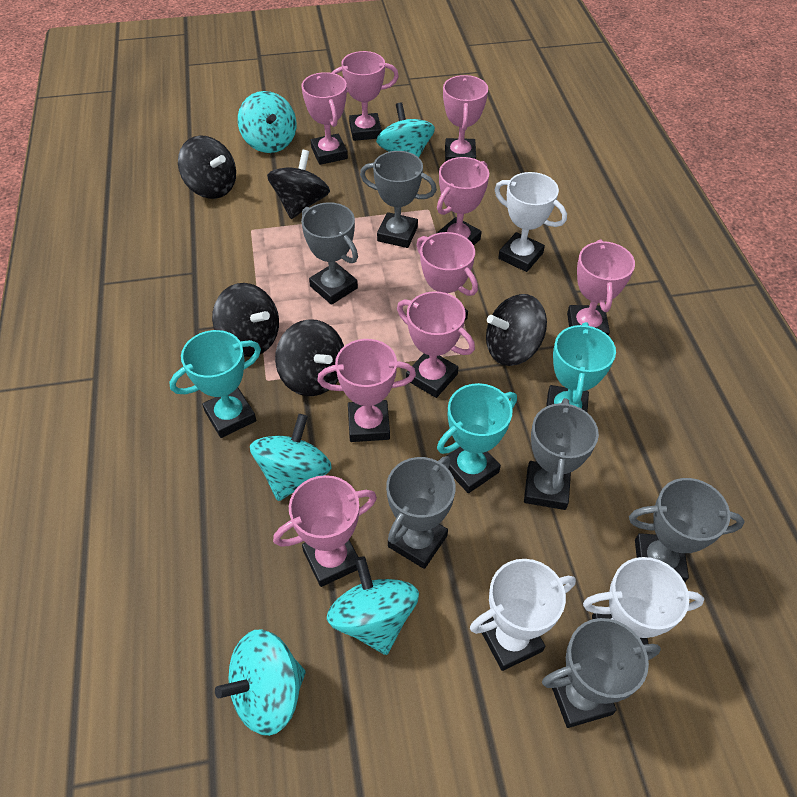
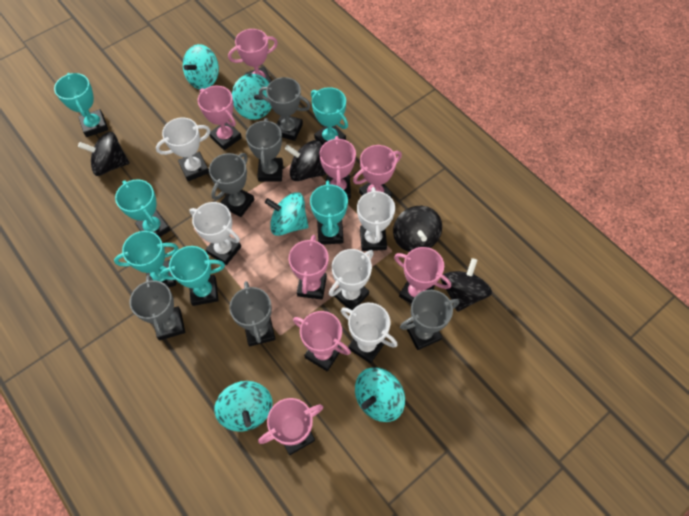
black spinning top: [178,136,236,199] [212,283,279,357] [267,150,330,219] [275,319,344,396] [486,294,547,366] = 5 -> [78,132,130,176] [285,140,326,181] [393,206,442,252] [441,258,492,312] = 4
pink trophy: [273,475,377,587] [301,72,348,165] [317,339,416,442] [332,51,399,141] [397,291,475,398] [417,232,478,320] [436,157,489,245] [443,75,488,162] [567,239,635,336] = 9 -> [198,86,242,150] [228,29,278,83] [258,398,323,455] [289,235,329,300] [293,311,351,371] [319,136,356,199] [353,145,402,198] [394,247,451,304] = 8
turquoise trophy: [169,330,261,438] [437,383,517,493] [546,322,616,412] = 3 -> [54,73,108,137] [114,231,179,288] [115,179,170,237] [160,246,225,306] [310,181,348,245] [311,87,348,146] = 6
white trophy: [470,559,576,671] [494,172,567,272] [583,557,704,645] = 3 -> [156,117,211,181] [190,202,241,265] [329,249,374,310] [341,303,398,364] [357,187,395,251] = 5

